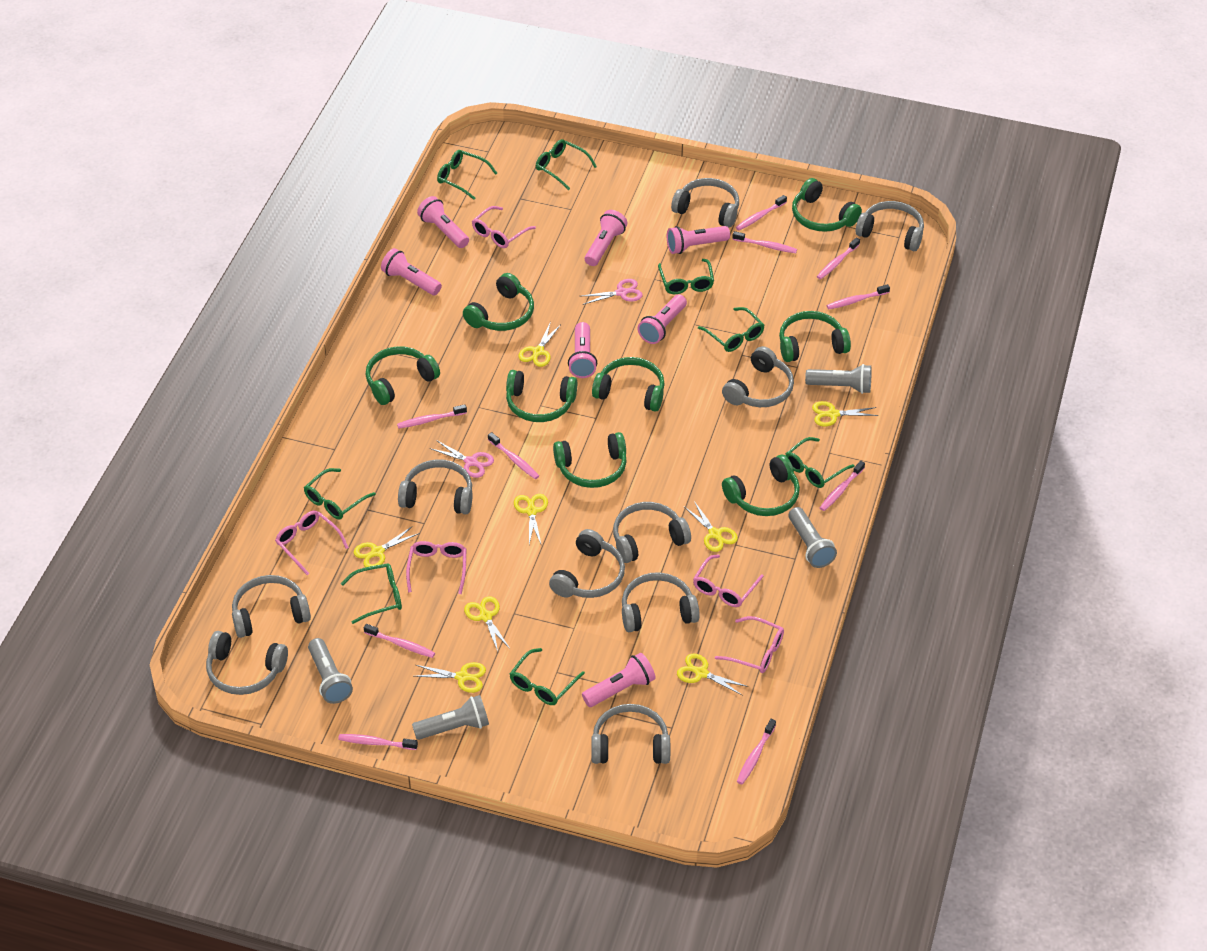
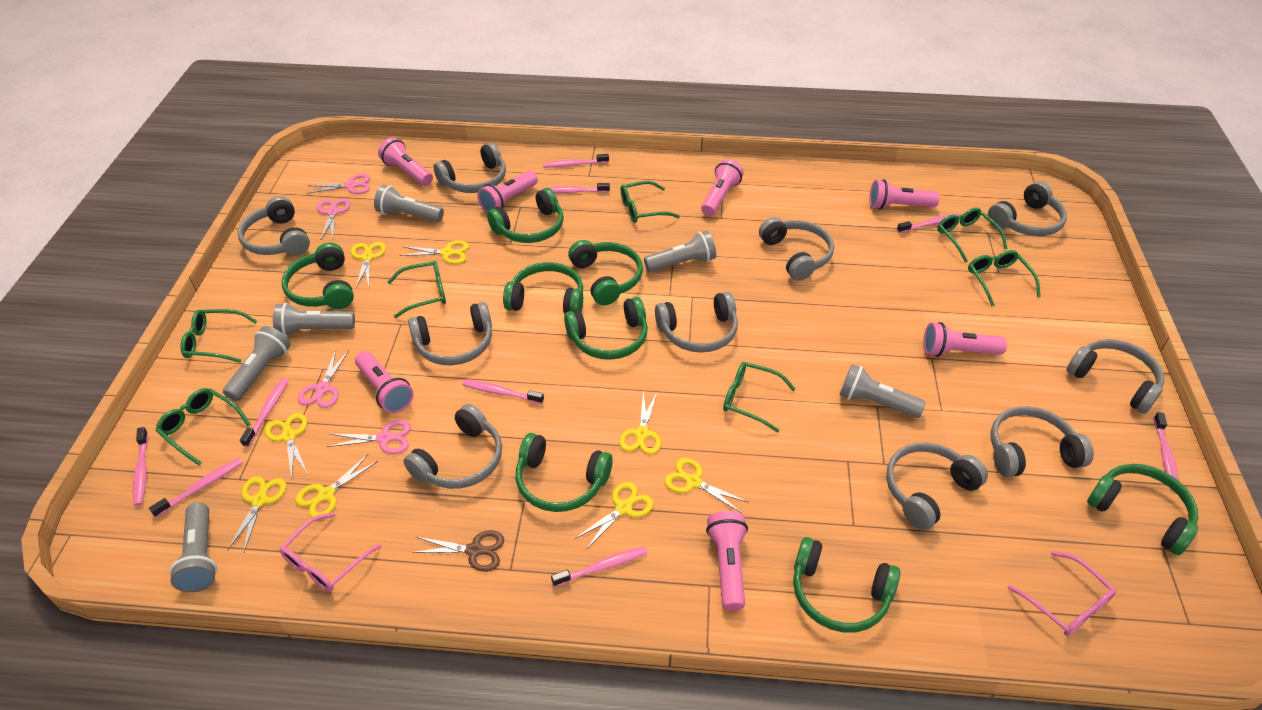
brown scissors: none = 0 -> [412,530,504,572] = 1
green glasses: [304,468,376,519] [341,563,402,624] [437,150,497,200] [510,648,585,705] [536,139,597,190] [658,259,714,294] [698,307,764,352] [785,437,854,488] = 8 -> [156,388,251,465] [180,309,257,363] [388,261,446,318] [621,181,680,223] [723,362,796,432] [937,208,1008,263] [968,250,1041,306] = 7
grey flashlight: [308,638,353,704] [412,695,489,740] [788,507,837,568] [805,364,872,394] = 4 -> [169,502,217,592] [223,326,291,401] [273,303,355,337] [374,185,444,222] [644,231,716,272] [839,364,926,418] = 6
pink glasses: [275,511,349,575] [406,541,466,594] [472,206,536,248] [693,554,764,607] [715,616,784,673] = 5 -> [279,512,381,591] [1008,551,1116,636] = 2
pink scissors: [430,440,494,478] [582,279,643,305] = 2 -> [298,350,349,408] [307,174,370,194] [317,198,350,240] [327,420,411,454] = 4
pink toothbrush: [338,734,418,750] [364,624,435,658] [397,404,467,429] [488,432,539,479] [732,231,797,253] [736,195,787,231] [737,719,776,784] [817,237,860,279] [820,461,865,511] [827,284,890,309] = 10 -> [133,427,148,506] [149,458,243,518] [240,378,289,447] [462,380,544,404] [541,183,610,193] [543,154,609,168] [551,546,647,587] [897,213,961,233] [1153,412,1179,480] = 9

